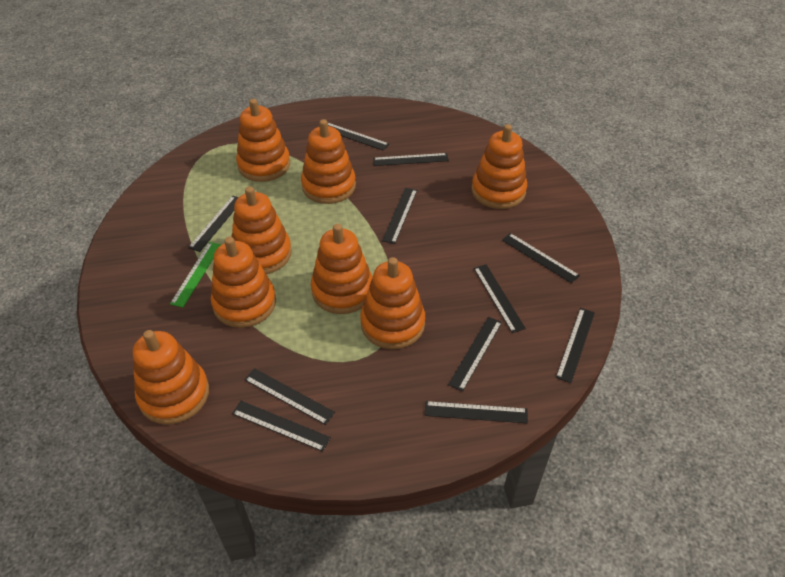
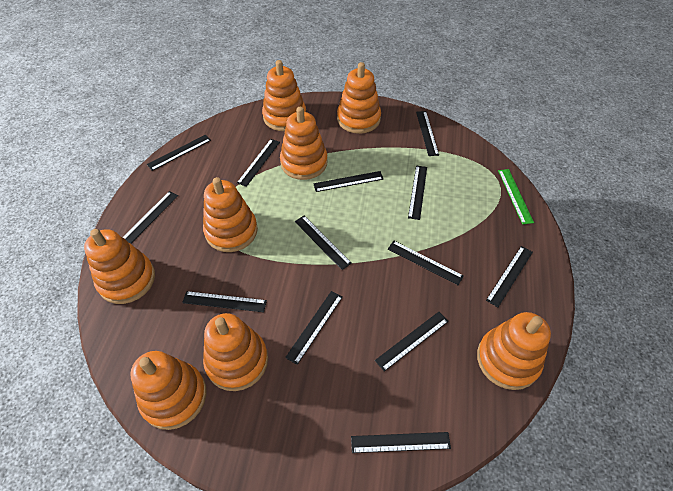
black ruler: [188,196,239,252] [232,401,331,452] [244,368,335,425] [328,123,389,151] [373,153,449,166] [382,188,417,244] [425,401,528,423] [448,317,502,392] [474,264,526,333] [502,233,580,283] [556,308,595,383] = 11 -> [123,191,178,244] [147,135,211,171] [182,291,267,312] [237,139,280,187] [285,291,343,365] [295,216,352,270] [313,171,383,192] [351,432,451,453] [375,312,448,371] [388,241,464,285] [408,165,427,220] [416,111,439,156] [486,246,533,307] = 13

